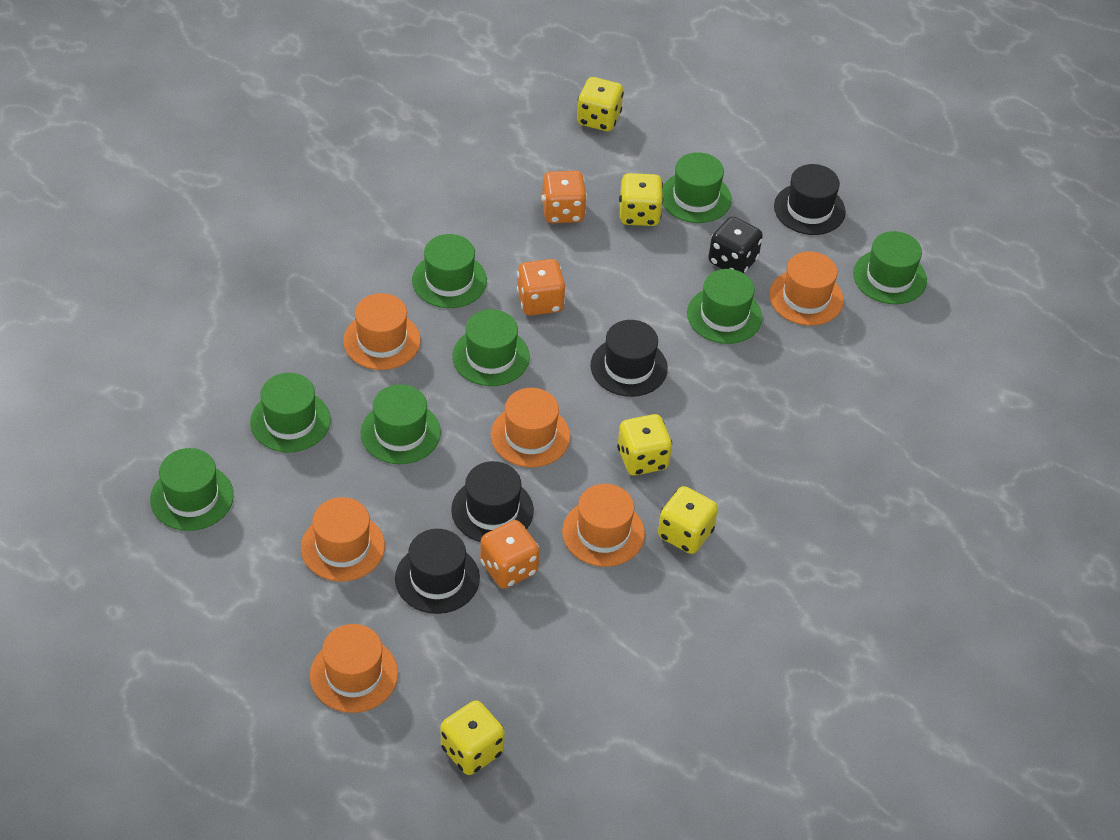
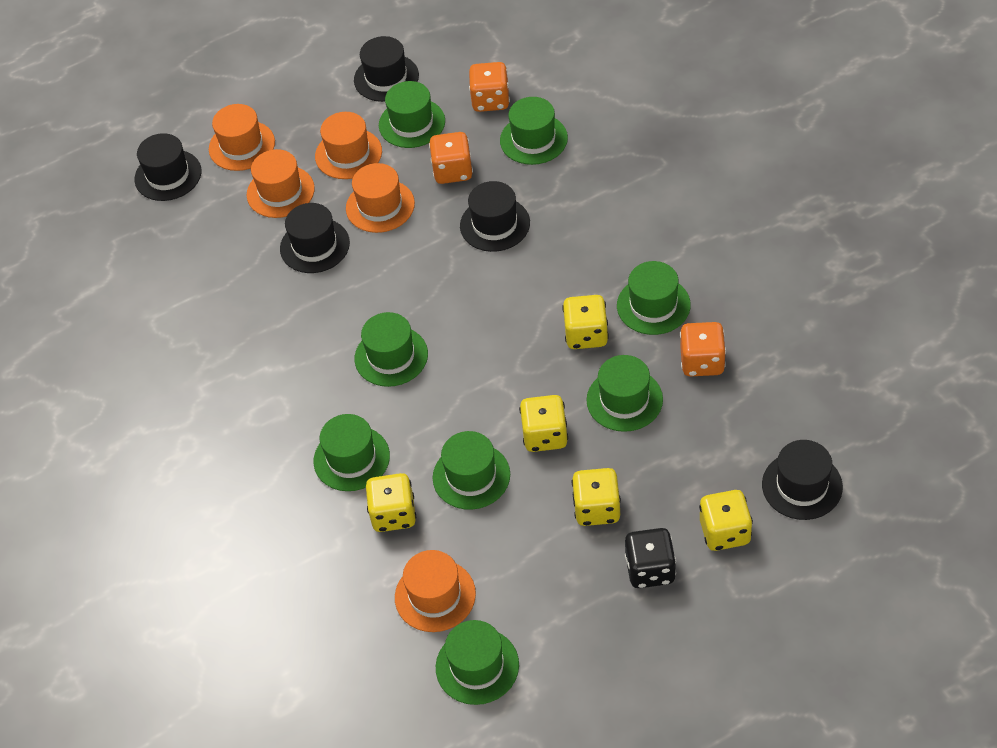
black hat: [395,529,480,614] [451,461,534,542] [591,320,668,397] [774,164,846,235] = 4 -> [134,133,201,201] [280,203,350,273] [354,36,419,102] [460,181,530,252] [762,440,843,520] = 5
orange hat: [301,497,385,582] [310,624,398,713] [343,293,421,370] [491,388,570,467] [562,484,645,567] [769,251,844,326] = 6 -> [209,104,275,171] [247,149,315,218] [315,112,382,179] [346,163,415,233] [395,550,476,632] = 5

